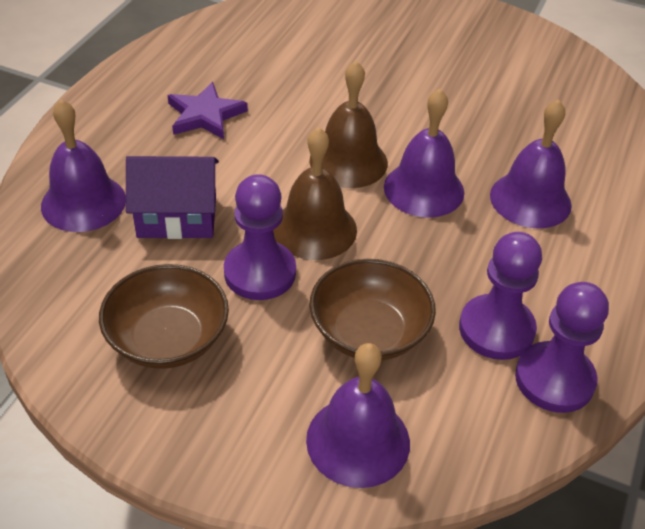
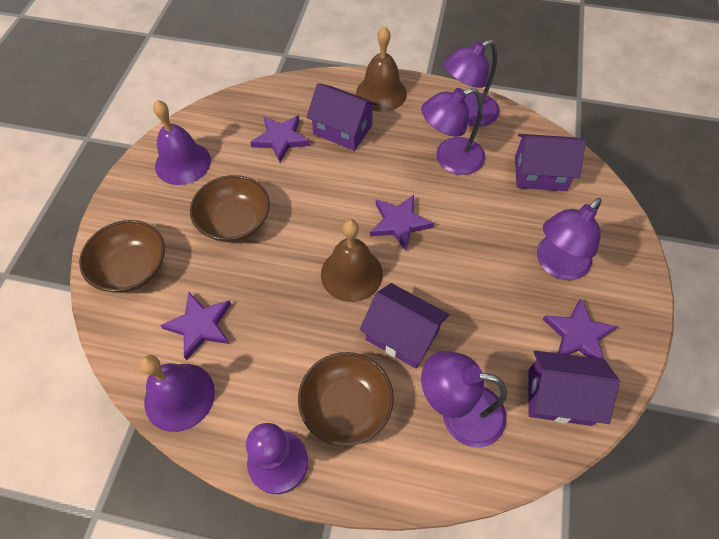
brown bowl: [99,264,229,369] [309,259,436,360] = 2 -> [79,220,165,293] [190,175,270,242] [298,352,394,446] = 3
purple bell: [41,99,126,232] [306,343,410,488] [384,89,464,217] [490,99,572,229] = 4 -> [140,355,215,432] [153,100,211,185] = 2
purple house: [126,156,219,239] = 1 -> [306,83,377,151] [360,283,449,369] [515,134,586,191] [528,350,620,426] = 4
purple lamp: none = 0 -> [421,88,485,175] [421,351,507,448] [443,39,500,127] [537,198,601,280] = 4
purple pawn: [224,174,296,300] [459,232,542,360] [515,282,609,413] = 3 -> [246,423,308,494] = 1
purple star: [167,82,248,139] = 1 -> [160,292,231,360] [250,115,310,162] [370,195,434,251] [543,298,618,360] = 4

